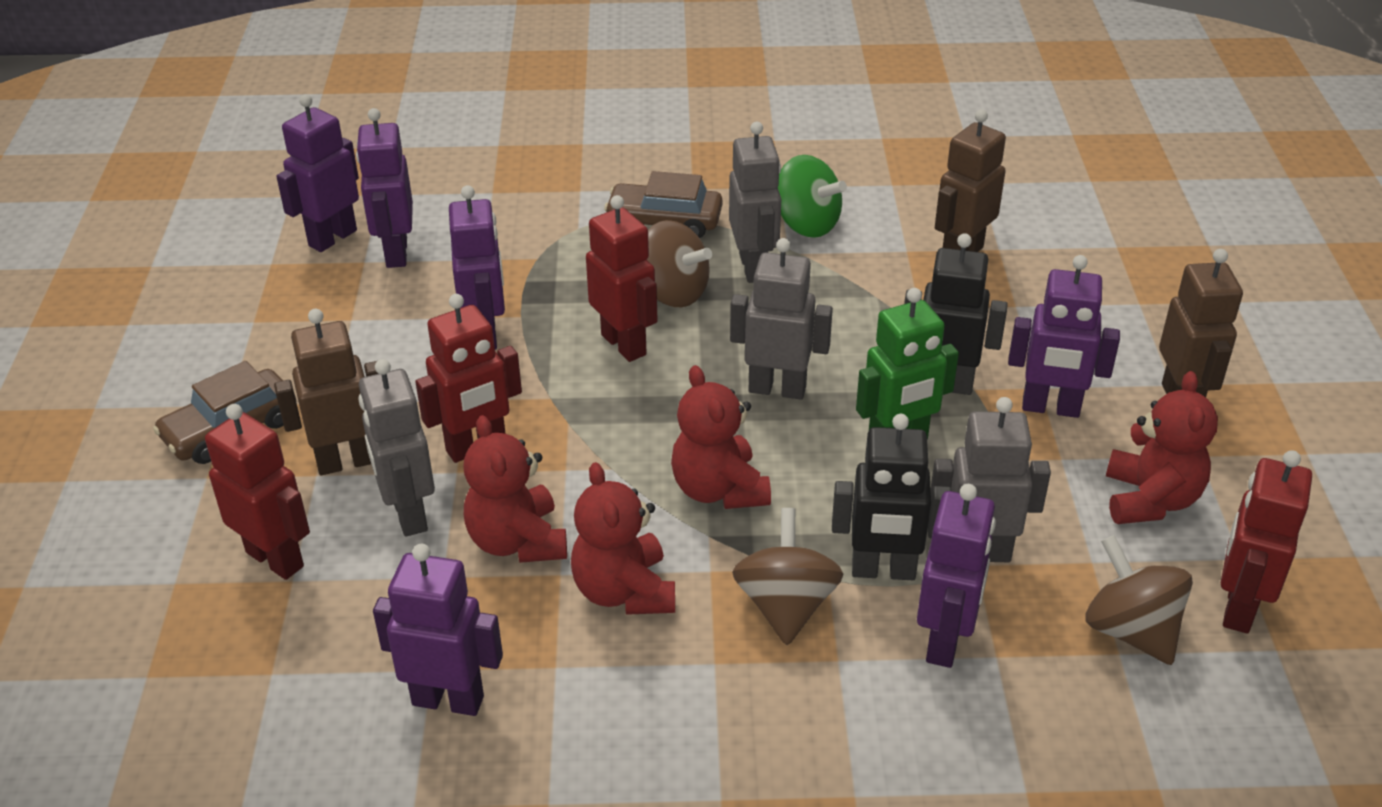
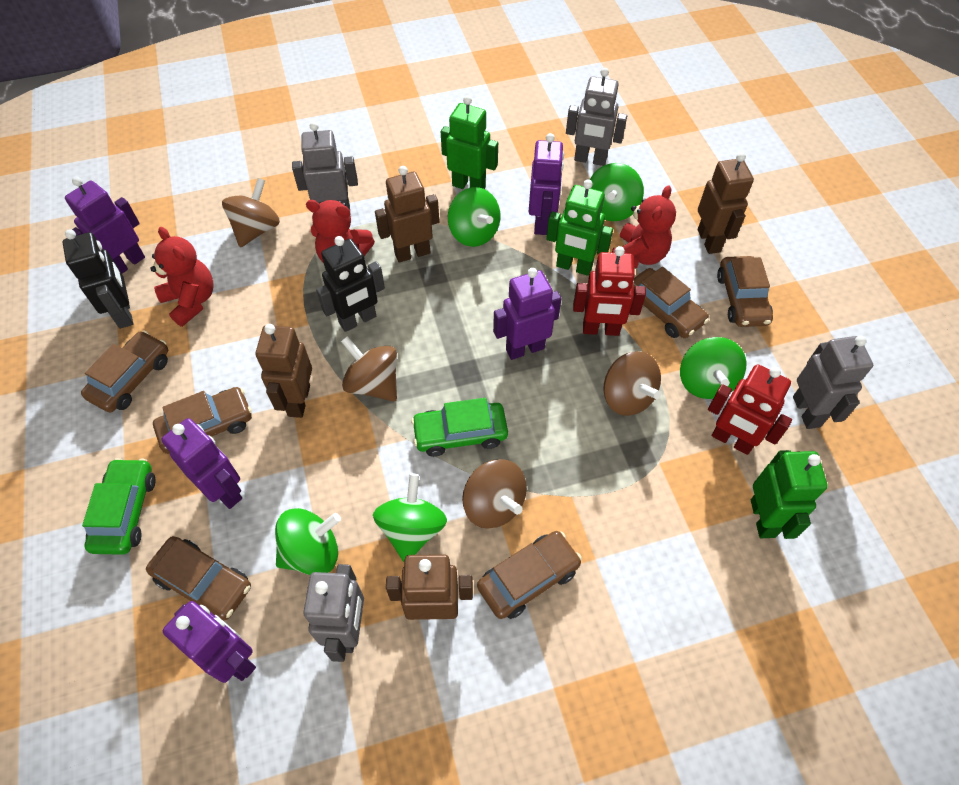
brown car: [153,361,296,464] [604,171,723,238] = 2 -> [81,331,168,412] [146,536,251,620] [153,387,252,454] [477,531,582,619] [633,267,709,338] [717,256,773,327] = 6
brown robot: [274,309,378,475] [935,109,1006,252] [1159,249,1243,397] = 3 -> [255,324,312,418] [375,166,439,263] [386,554,473,620] [698,152,754,254] = 4
brown spinning top: [647,220,712,307] [732,508,843,645] [1086,535,1193,665] = 3 -> [222,178,280,248] [341,336,397,402] [462,459,527,528] [603,351,661,416] = 4
green car: none = 0 -> [82,458,155,555] [411,398,508,457] = 2
green robot: [856,288,959,440] = 1 -> [441,96,498,189] [546,179,613,276] [751,450,828,539] = 3
green spinning top: [778,155,847,238] = 1 -> [275,508,341,575] [373,474,447,562] [448,187,500,247] [590,163,644,221] [680,337,746,399] = 5
purple robot: [276,94,359,252] [356,108,413,268] [373,544,503,716] [449,185,505,350] [917,484,996,668] [1008,255,1120,418] = 6 -> [65,177,145,273] [161,418,242,509] [163,601,256,683] [493,268,561,360] [529,133,564,235] = 5
red robot: [205,404,310,580] [415,294,522,463] [586,195,658,362] [1221,450,1312,633] = 4 -> [573,246,646,336] [708,364,792,455] = 2
red teddy bear: [463,415,567,563] [571,462,675,615] [671,365,771,509] [1106,371,1218,524] = 4 -> [150,227,214,327] [306,200,375,263] [612,185,676,268] = 3

